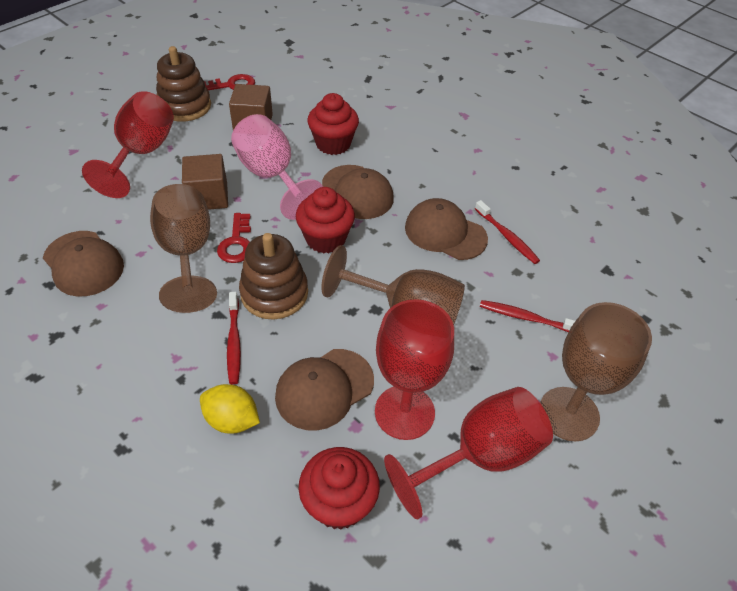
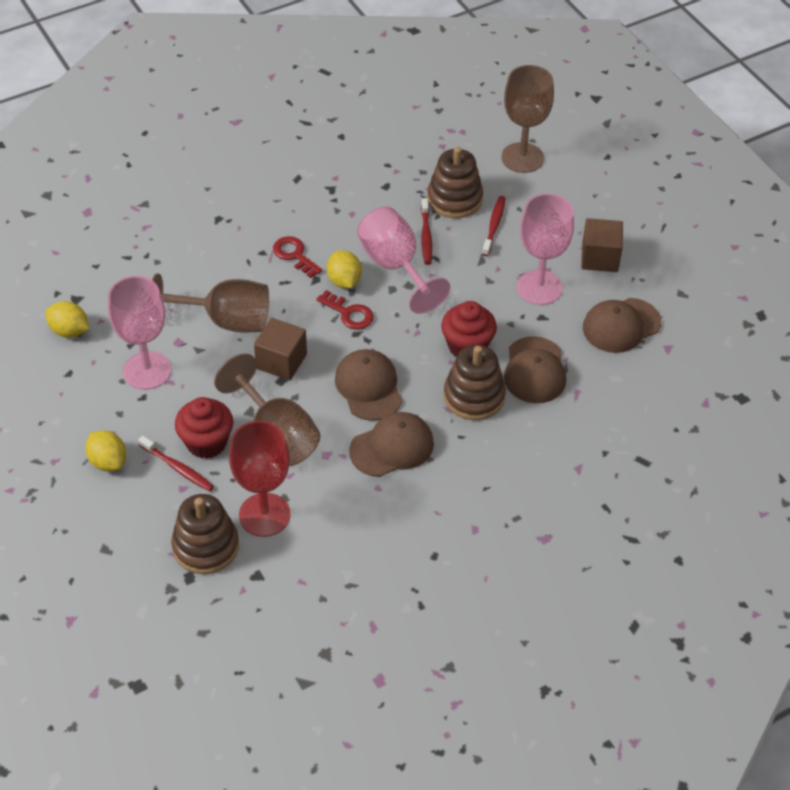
brown stacking toy: [156,46,211,122] [239,233,308,319] = 2 -> [171,494,239,574] [428,147,483,218] [444,345,506,420] = 3
pink goblet: [231,114,323,220] = 1 -> [108,276,172,390] [357,207,451,314] [517,194,574,305] = 3
red cupcake: [296,187,355,253] [298,447,380,529] [307,93,359,155] = 3 -> [175,397,233,459] [441,301,497,357] = 2
red goblet: [82,91,174,198] [375,299,454,440] [384,387,553,519] = 3 -> [229,421,291,537] = 1
yellow lemon: [200,384,260,434] = 1 -> [45,301,89,338] [85,430,126,471] [327,250,362,289] = 3

